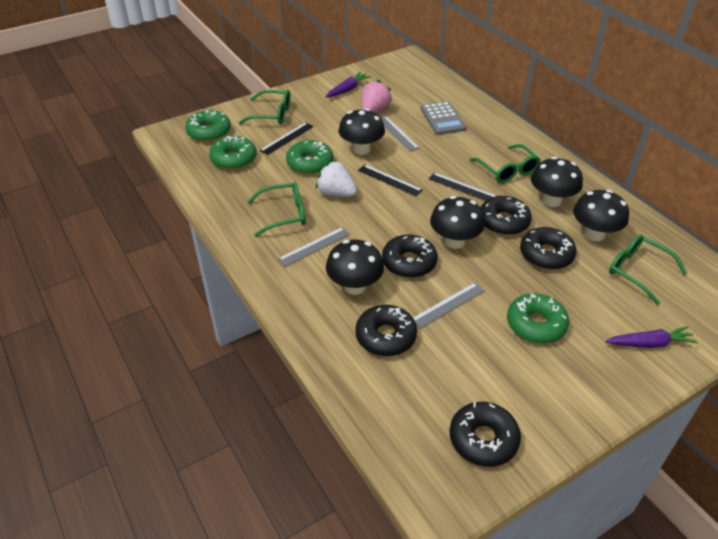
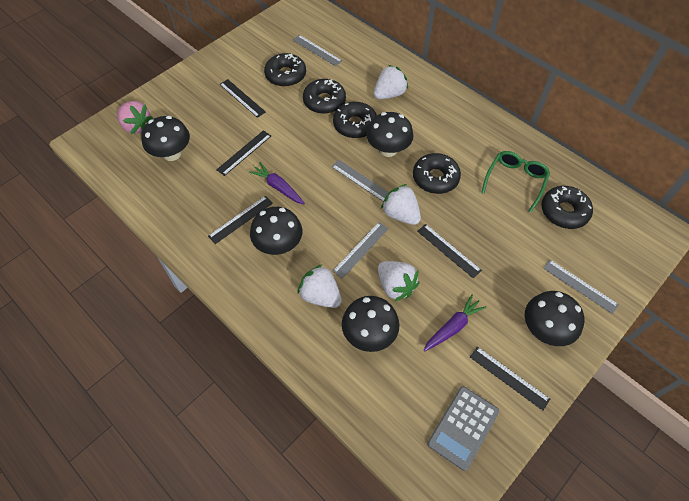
black ruler: [260,122,314,155] [358,165,423,196] [428,172,496,201] = 3 -> [208,196,273,244] [216,130,271,176] [220,79,266,118] [417,224,482,278] [470,347,550,411] = 5
green donut: [185,110,231,142] [209,136,257,170] [286,140,333,174] [507,293,569,344] = 4 -> none = 0
green glasses: [239,90,291,124] [247,182,306,237] [470,144,541,183] [609,234,687,305] = 4 -> [481,151,550,213] = 1
grey ruler: [278,227,350,267] [381,116,419,151] [413,283,485,329] = 3 -> [293,35,342,66] [332,160,389,201] [332,222,389,279] [543,260,619,314] = 4
white strawberry: [316,160,357,197] = 1 -> [297,264,342,308] [374,65,408,99] [378,261,420,302] [381,184,421,225] = 4

